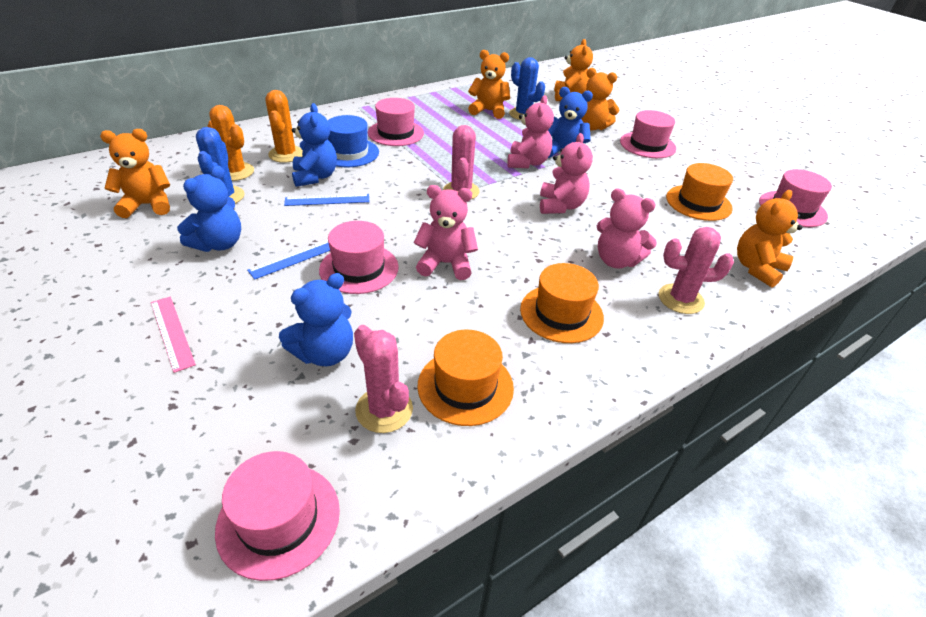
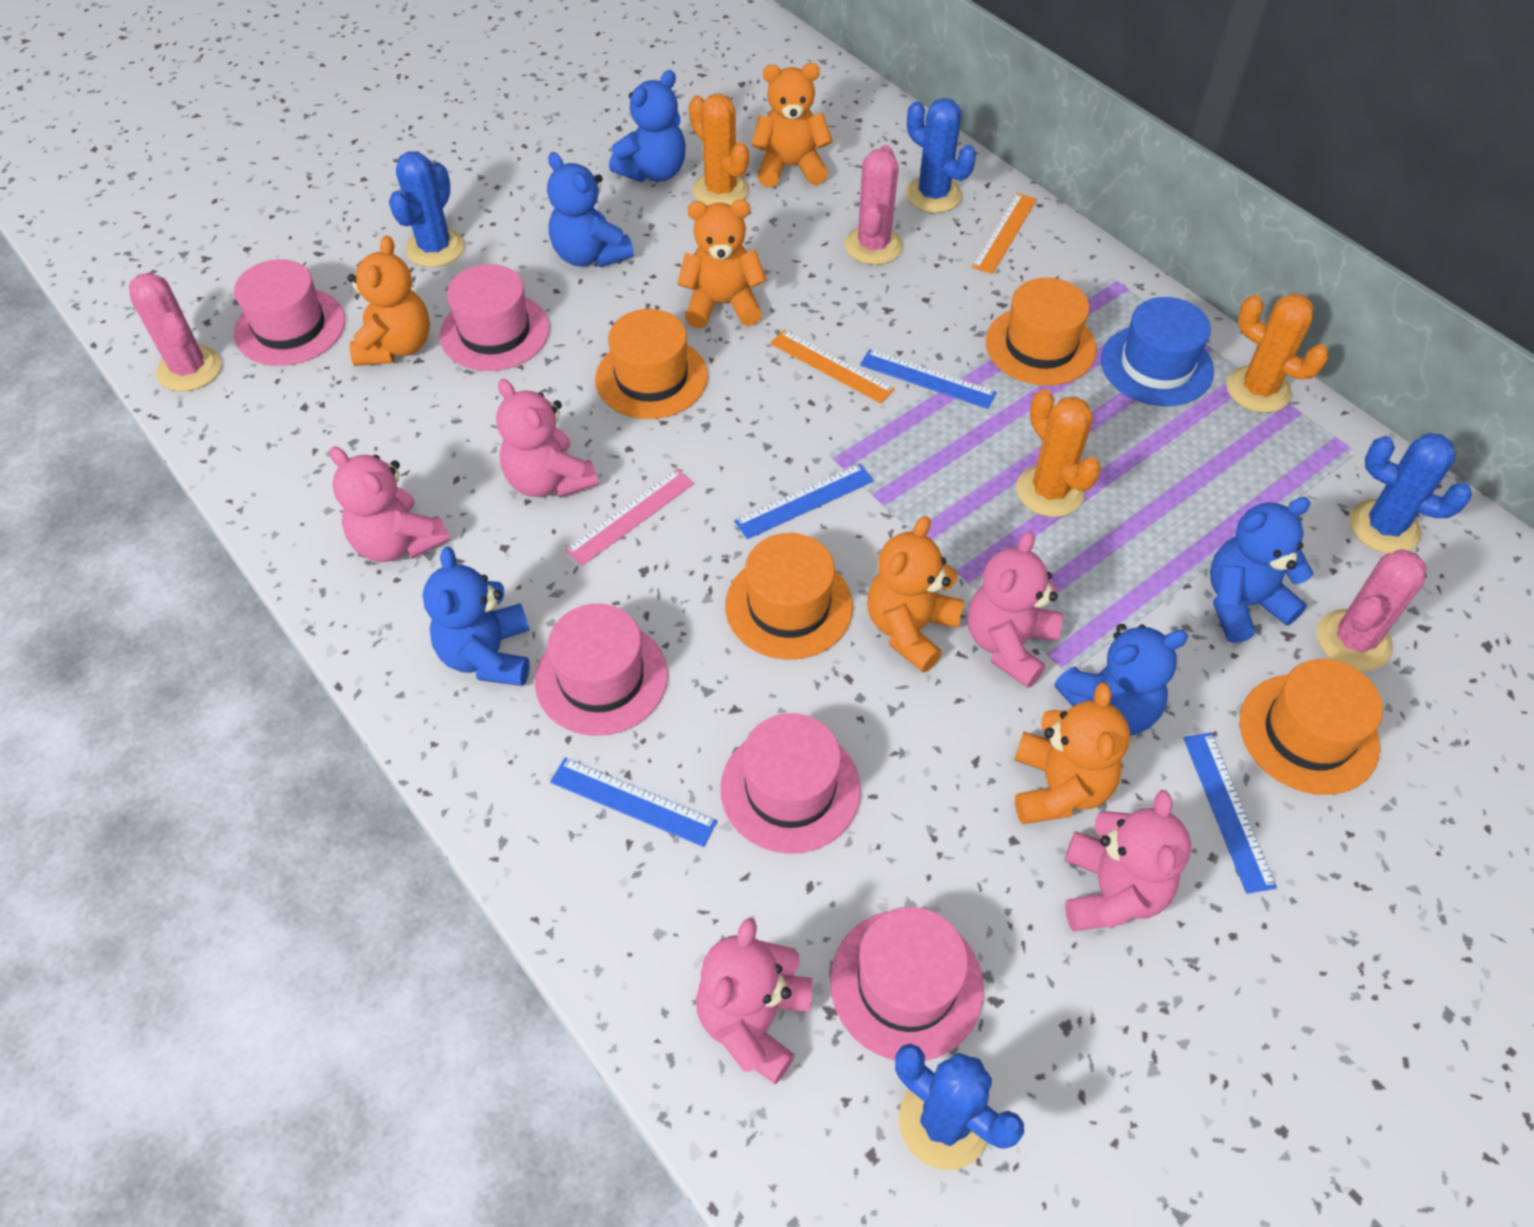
blue cactus: [196,127,244,204] [509,57,545,120] = 2 -> [389,151,465,267] [895,1044,1024,1170] [906,98,976,213] [1350,433,1472,554] = 4
blue ruler: [247,240,330,280] [284,194,369,206] = 2 -> [550,758,717,847] [734,464,874,539] [860,349,997,409] [1183,733,1277,894] = 4
blue teddy bear: [177,166,241,252] [279,273,353,366] [292,103,337,187] [548,87,593,158] = 4 -> [423,547,530,686] [547,152,634,267] [609,70,686,182] [1054,624,1188,736] [1210,497,1313,643] = 5
orange cactus: [208,105,254,181] [265,90,303,163] = 2 -> [689,93,749,206] [1016,389,1101,517] [1226,293,1329,413] = 3
orange hat: [417,330,514,426] [520,263,604,343] [666,163,733,221] = 3 -> [595,309,708,419] [725,533,853,660] [986,278,1097,386] [1240,659,1383,795] = 4
orange ruler: none = 0 -> [770,330,895,404] [971,193,1037,274] = 2
pink teddy bear: [414,185,478,280] [507,95,554,168] [540,133,593,214] [597,188,657,269] = 4 -> [329,447,450,562] [496,379,598,498] [696,918,812,1084] [968,531,1063,688] [1065,790,1192,931] = 5

